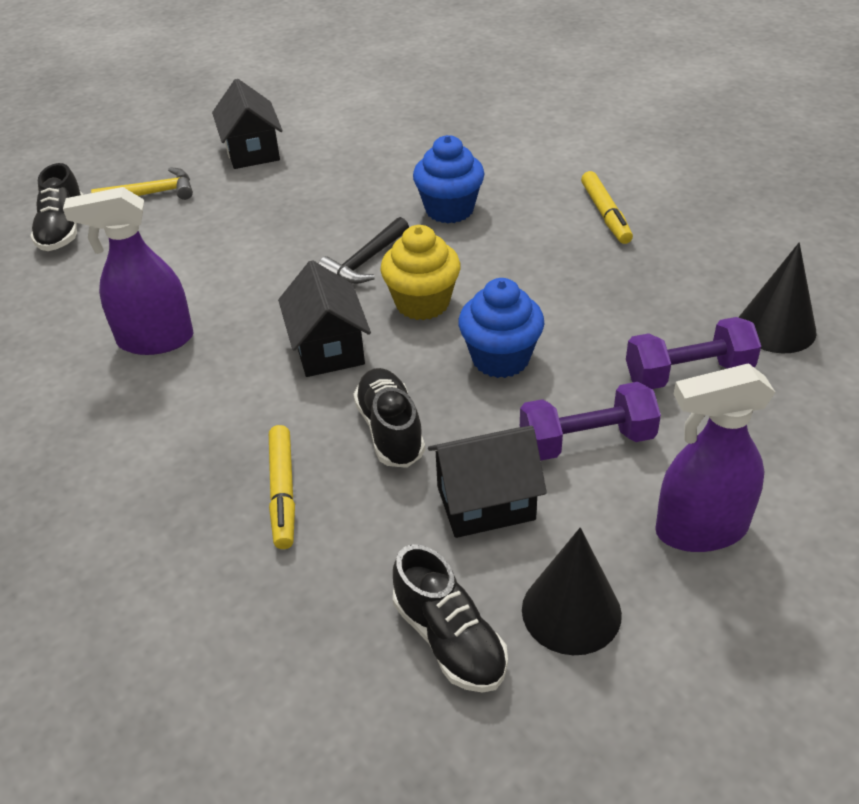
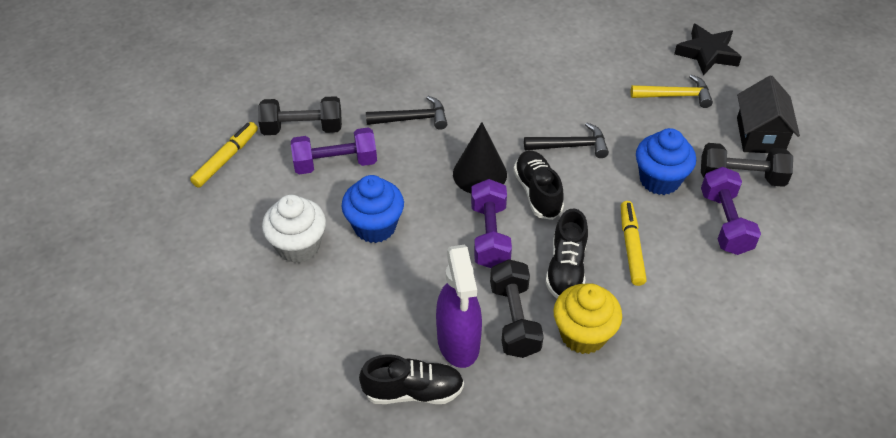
black cone: [522,528,622,655] [739,242,817,353] = 2 -> [453,122,507,193] = 1
black dumbbell: none = 0 -> [258,96,342,135] [490,259,544,358] [701,143,793,187] = 3
black hammer: [318,217,409,284] = 1 -> [366,96,447,130] [524,123,609,158] = 2
black house: [212,79,283,169] [278,260,371,377] [428,426,547,538] = 3 -> [737,76,800,153] = 1
black star: none = 0 -> [674,24,742,75] = 1
purple dumbbell: [520,382,661,460] [626,317,761,389] = 2 -> [291,127,377,174] [471,179,512,268] [701,167,761,255] = 3
purple spray bottle: [63,187,194,355] [655,364,775,552] = 2 -> [436,245,482,368] = 1
white cupcake: none = 0 -> [262,195,326,263] = 1

